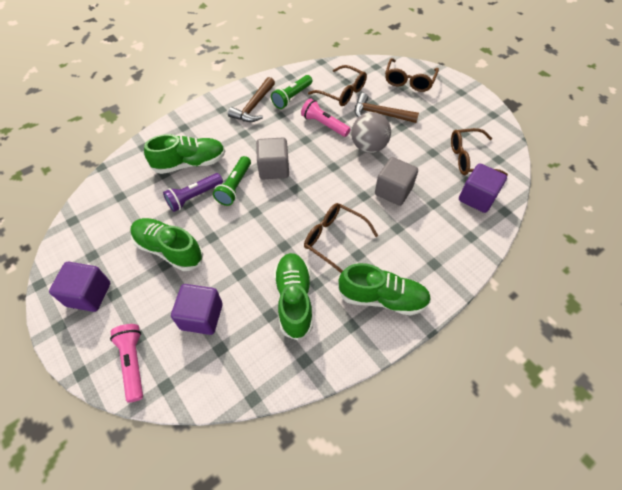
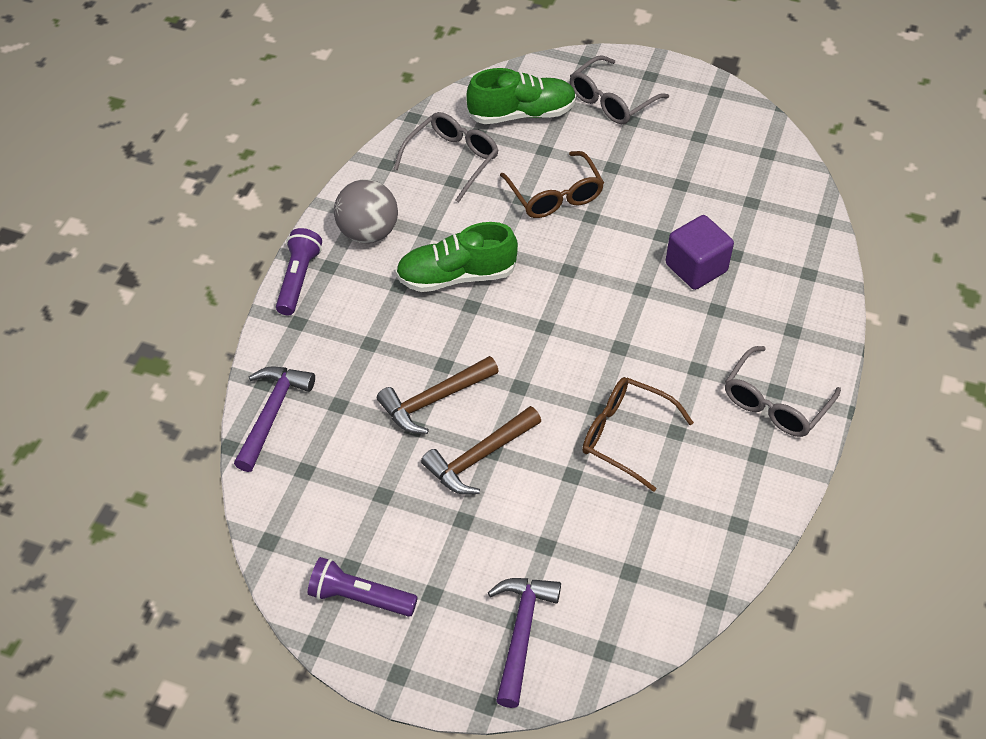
brown glasses: [304,203,378,273] [308,65,367,106] [385,58,439,92] [451,128,508,175] = 4 -> [500,151,604,218] [582,377,694,492] = 2
green flashlight: [213,156,251,206] [271,75,312,109] = 2 -> none = 0
green shoe: [131,218,203,271] [144,134,225,174] [274,253,313,340] [338,263,431,316] = 4 -> [396,222,518,292] [466,68,576,124] = 2
grey cube: [256,138,289,179] [375,157,418,206] = 2 -> none = 0
grey glasses: none = 0 -> [394,112,499,202] [570,55,669,124] [725,346,841,437] = 3
pink flashlight: [110,324,143,403] [301,98,351,137] = 2 -> none = 0
purple cube: [49,262,110,312] [171,284,223,335] [459,163,507,213] = 3 -> [666,215,734,290] = 1
purple flashlight: [163,173,223,212] = 1 -> [276,228,322,315] [308,557,418,617] = 2
purple hammer: none = 0 -> [234,366,315,472] [488,578,561,708] = 2

